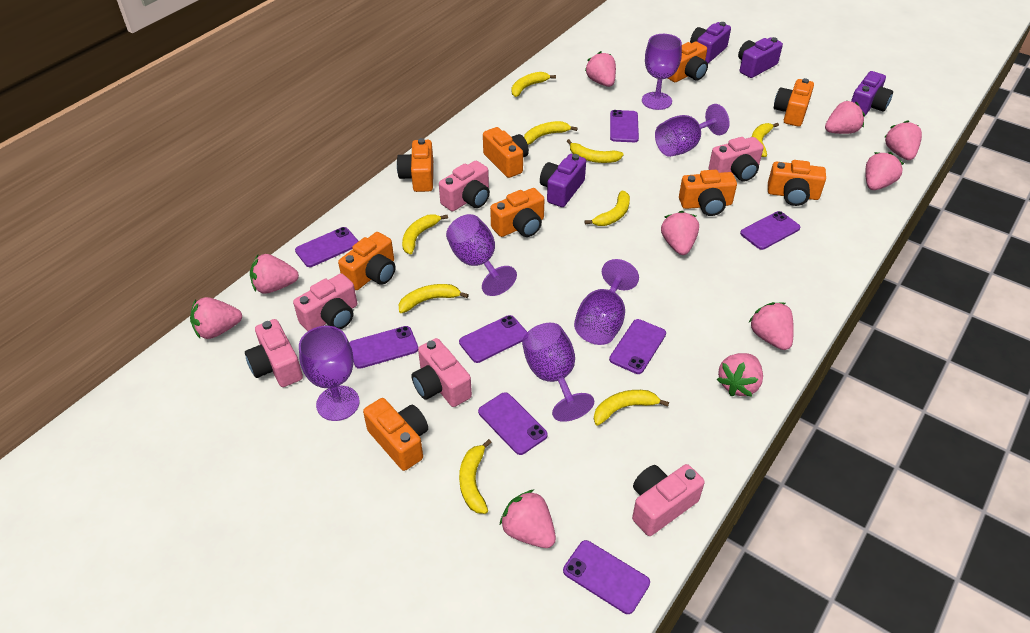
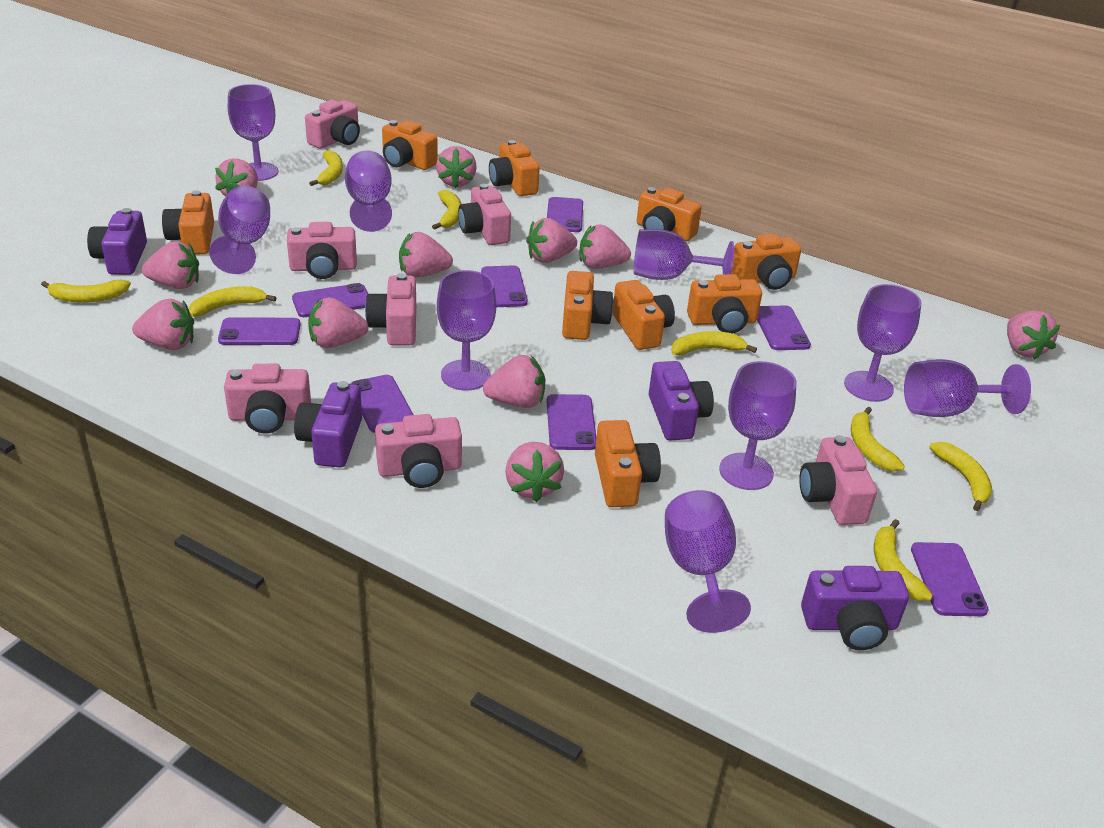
pink camera: [245,319,303,387] [293,273,357,331] [411,338,472,407] [439,161,490,211] [632,464,705,536] [709,137,764,181] = 6 -> [224,364,311,434] [287,222,357,279] [305,100,360,149] [365,273,416,345] [375,414,462,488] [458,184,511,245] [799,435,877,525] = 7
pink strawberry: [190,297,242,339] [250,254,299,294] [500,490,556,548] [585,51,616,87] [661,211,699,255] [717,353,763,396] [749,302,794,350] [825,100,865,134] [865,152,904,190] [884,120,922,160] = 10 -> [132,299,194,350] [142,241,199,289] [215,158,258,197] [308,297,368,348] [399,232,453,278] [436,146,477,188] [483,355,545,408] [505,442,564,502] [526,218,577,263] [579,224,631,269] [1007,310,1060,360] = 11
purple goblet: [299,326,360,421] [446,214,517,296] [522,323,594,422] [574,259,639,345] [642,34,682,110] [655,104,730,157] = 6 -> [209,186,270,274] [228,84,278,181] [345,151,392,232] [437,270,496,391] [634,229,734,280] [665,490,751,633] [719,361,797,490] [844,284,922,402] [904,359,1031,417] = 9
yellow banana: [399,284,469,313] [402,214,448,255] [459,439,492,514] [512,72,556,97] [524,121,578,145] [567,139,624,163] [585,190,630,226] [594,390,669,426] [752,123,779,157] = 9 -> [41,280,131,303] [189,286,276,317] [309,150,343,186] [432,190,461,230] [671,331,757,355] [851,407,905,471] [874,519,933,601] [929,442,992,511] = 8

